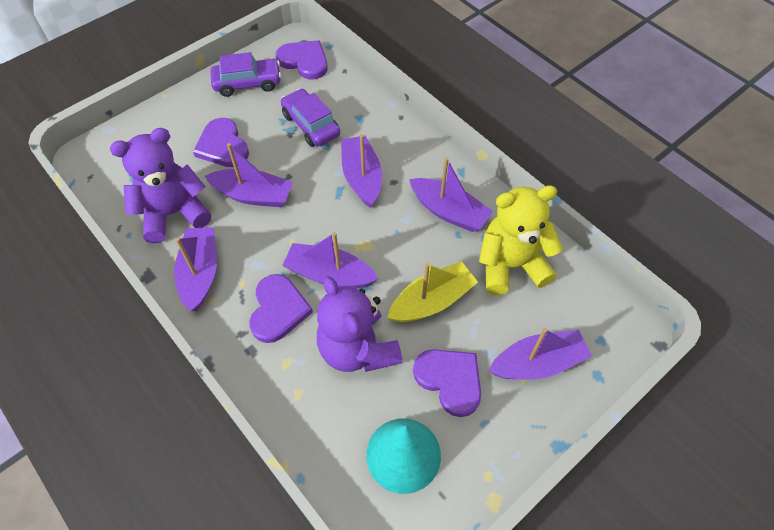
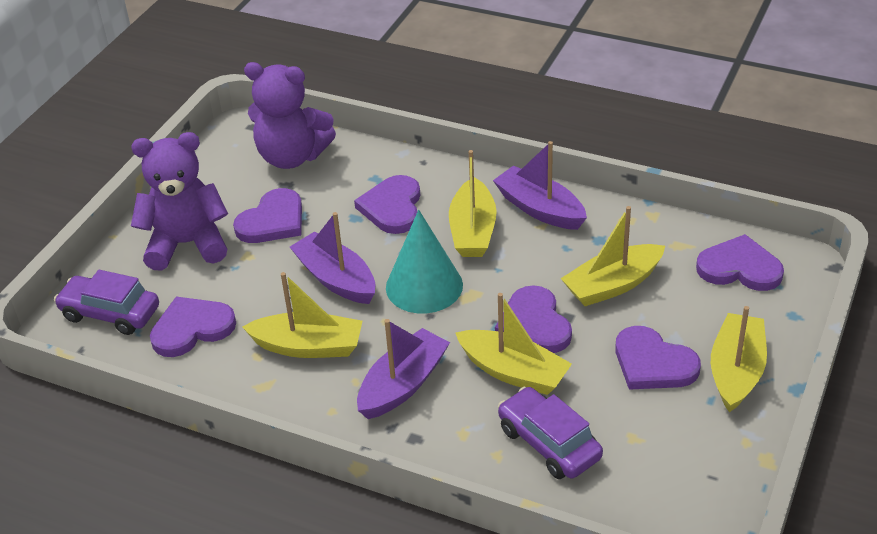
purple boat: [174,227,217,311] [205,143,293,207] [282,232,379,288] [341,134,382,208] [409,158,493,232] [489,328,592,380] = 6 -> [290,212,375,304] [357,319,450,419] [493,141,587,230] = 3
purple heart: [193,118,249,167] [249,274,313,343] [276,40,328,79] [413,349,481,417] = 4 -> [150,297,236,357] [233,188,302,243] [354,175,420,234] [495,285,572,353] [616,326,701,390] [696,234,784,291] = 6
yellow boat: [387,262,478,322] = 1 -> [243,272,362,358] [449,150,497,257] [456,293,572,395] [561,206,665,306] [711,306,767,412] = 5
yellow teddy bear: [479,185,563,295] = 1 -> none = 0

